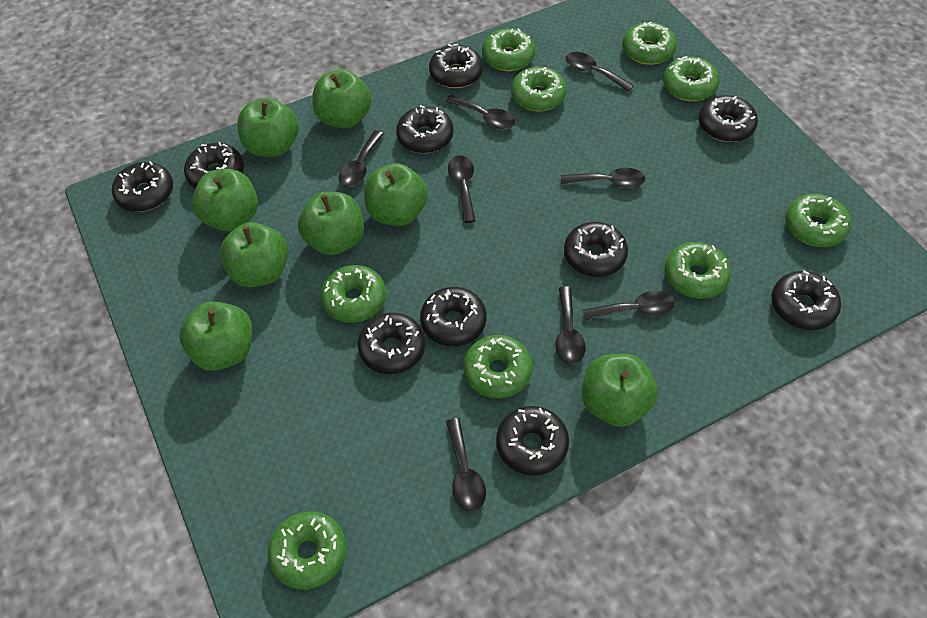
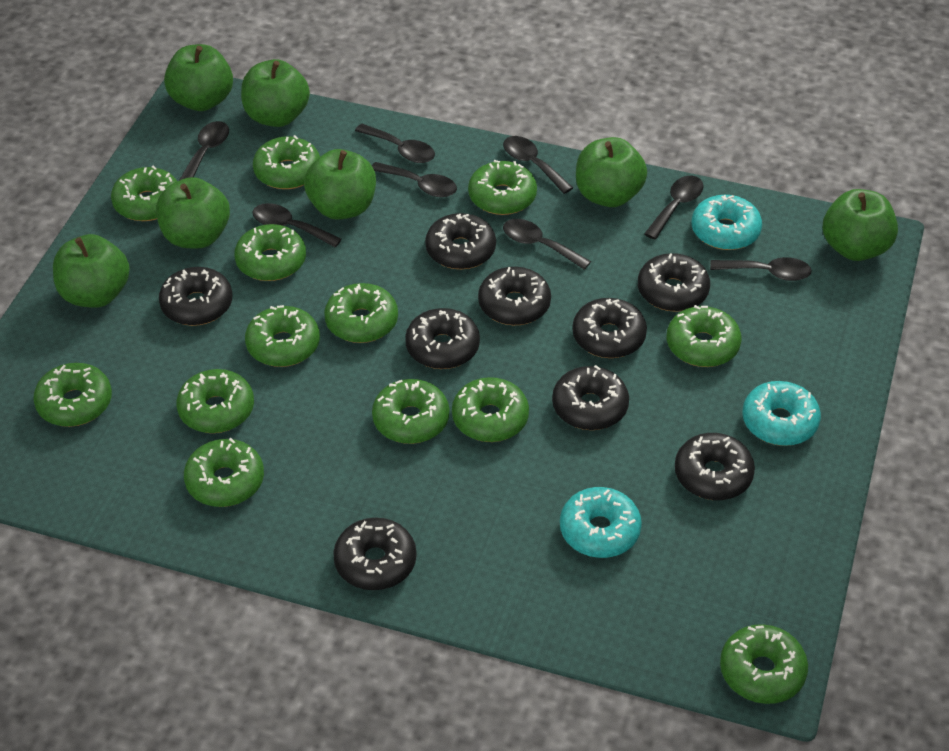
black donut: [112,161,173,212] [184,142,244,188] [357,313,425,374] [396,105,453,153] [420,287,487,346] [429,44,483,88] [496,406,569,476] [564,222,628,277] [699,95,758,142] [772,270,841,330] = 10 -> [159,267,232,326] [333,518,416,590] [405,308,480,369] [425,213,496,269] [478,267,551,325] [552,365,629,430] [572,298,647,358] [638,253,710,312] [675,433,755,500] = 9
green apple: [179,301,252,371] [192,169,258,231] [220,222,288,287] [237,97,299,157] [298,192,364,255] [312,70,372,129] [364,163,428,226] [582,354,658,427] = 8 -> [53,234,130,308] [156,177,230,248] [164,44,233,111] [241,59,310,127] [304,149,376,219] [576,137,647,207] [823,189,898,261] = 7
green donut: [268,511,346,590] [320,265,386,323] [463,335,533,398] [482,28,536,71] [511,67,567,111] [622,22,677,65] [663,56,720,101] [665,242,731,299] [785,194,851,247] = 9 -> [33,363,112,427] [111,166,177,221] [176,369,254,433] [184,438,264,507] [234,224,306,281] [245,305,320,367] [253,135,320,189] [324,283,398,343] [372,379,449,444] [452,377,529,442] [468,160,537,215] [667,305,741,367] [720,624,808,704] = 13
turquoise donut: none = 0 -> [560,487,642,558] [692,195,762,250] [742,381,821,446] = 3

